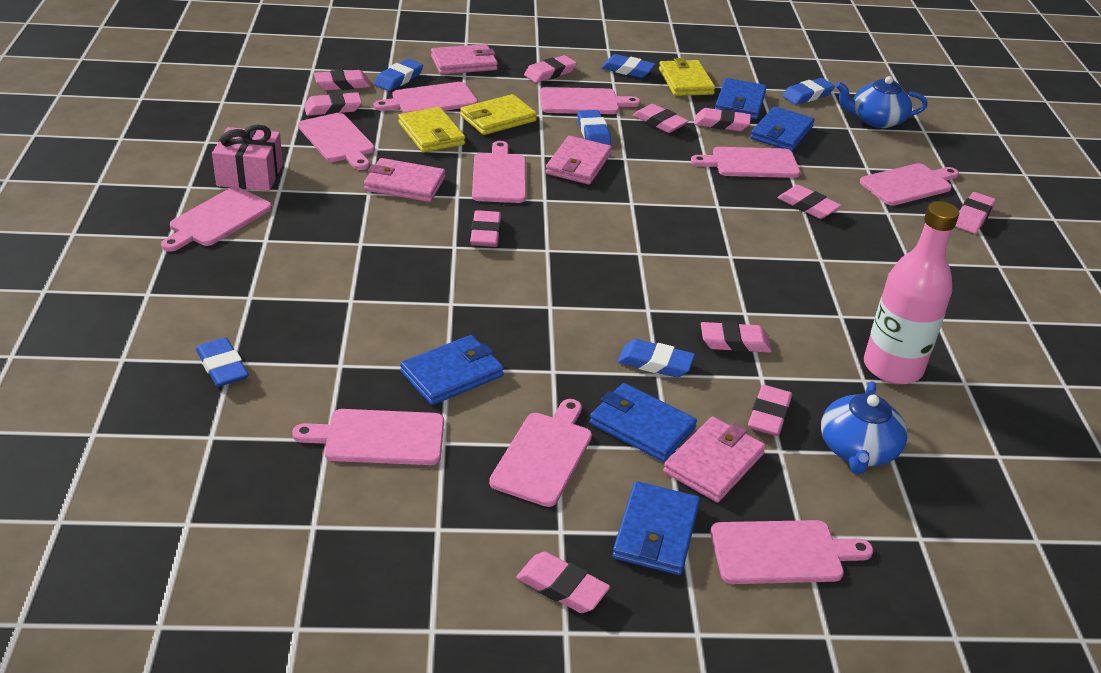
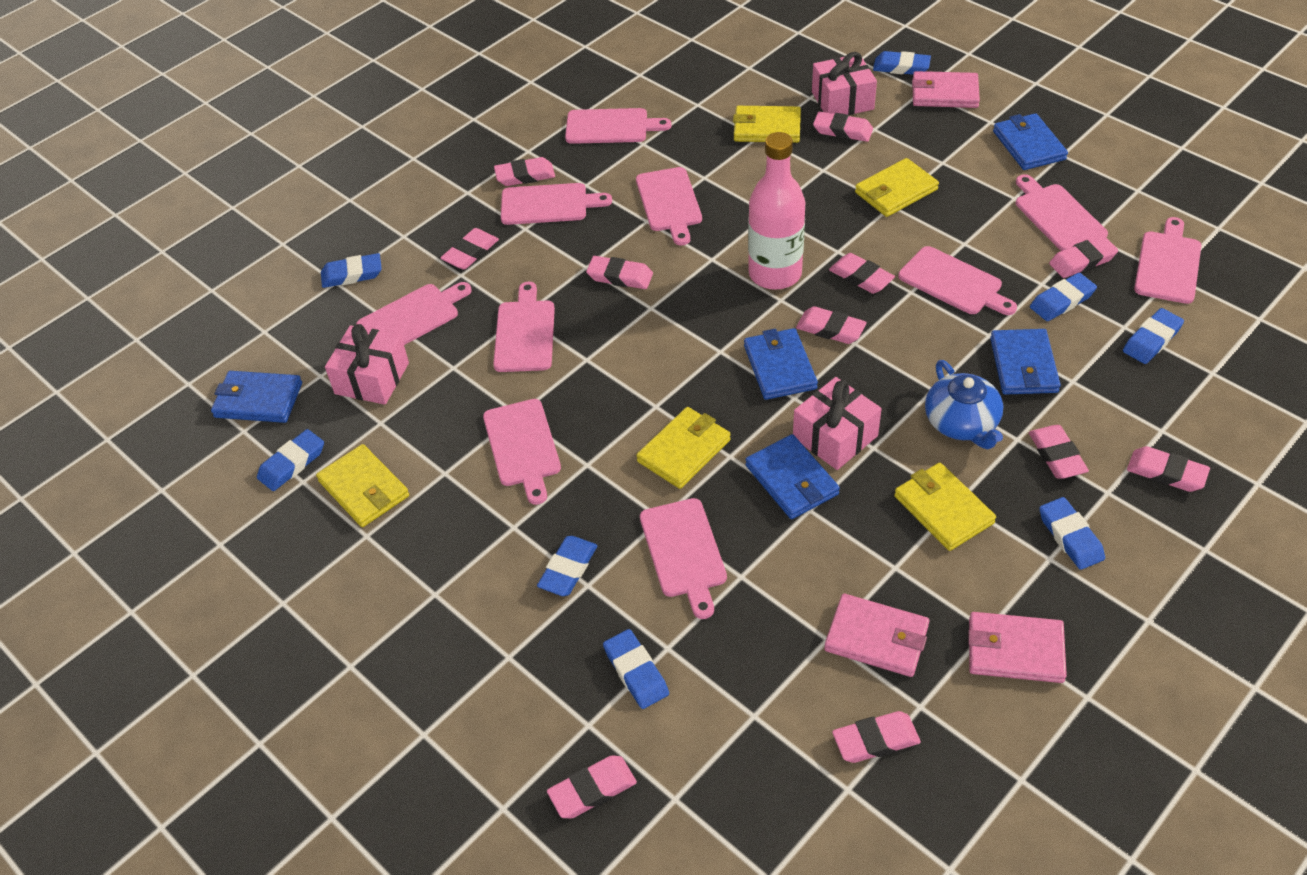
blue eraser: [196,337,249,387] [374,59,423,91] [577,110,611,145] [601,54,656,78] [618,339,695,378] [782,78,835,105] = 6 -> [257,429,324,491] [321,253,382,288] [537,536,597,596] [603,629,669,709] [873,51,931,75] [1030,273,1097,321] [1039,497,1105,570] [1123,308,1184,364] = 8
blue teapot: [821,381,908,475] [836,76,928,128] = 2 -> [925,360,1003,449] = 1
pink gift: [212,125,283,191] = 1 -> [325,324,409,405] [793,377,882,470] [812,52,877,115] = 3
pink wallet: [364,158,445,202] [431,44,498,75] [545,136,612,185] [663,417,766,503] = 4 -> [824,594,929,677] [912,71,980,108] [968,612,1067,683] = 3
yellow wallet: [398,107,465,153] [460,94,537,135] [659,58,715,96] = 3 -> [316,444,409,527] [636,407,731,489] [733,106,801,143] [855,158,939,217] [894,463,996,551] = 5

